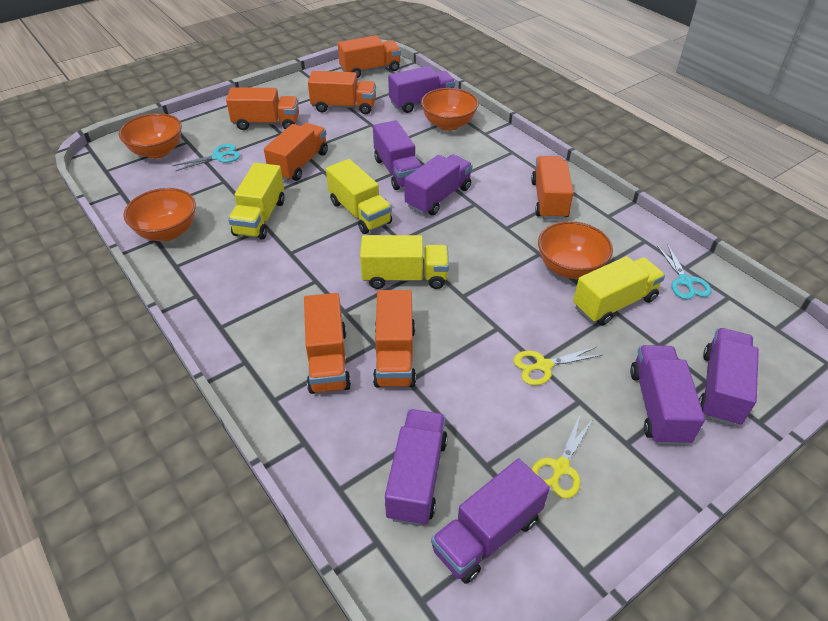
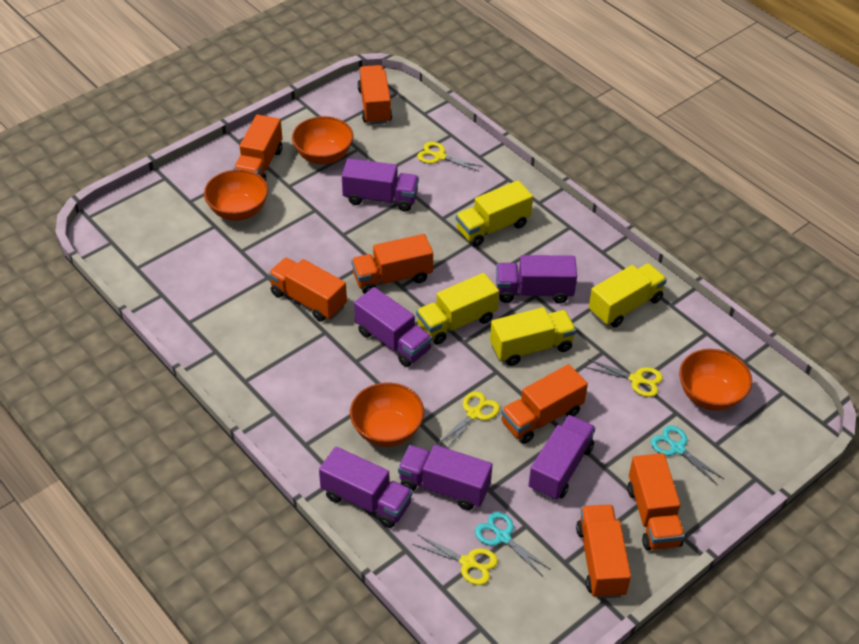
purple truck: [373,120,422,190] [385,409,448,526] [388,66,455,113] [404,154,473,215] [431,459,550,584] [630,345,705,445] [699,328,759,426] = 7 -> [319,447,413,528] [342,158,419,212] [354,287,432,367] [398,445,492,510] [496,255,577,304] [528,415,596,500] = 6
yellow scissors: [513,347,603,386] [531,415,593,499] = 2 -> [412,534,498,585] [417,142,483,172] [437,391,500,449] [584,359,663,397] = 4

